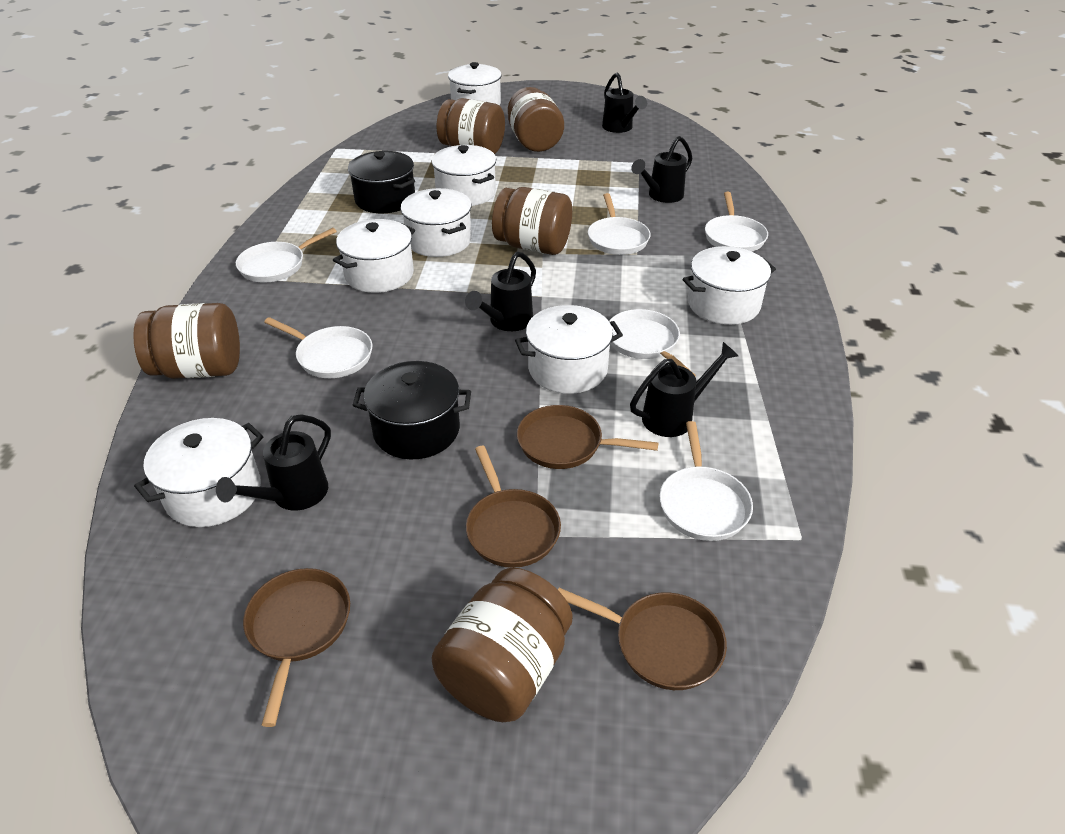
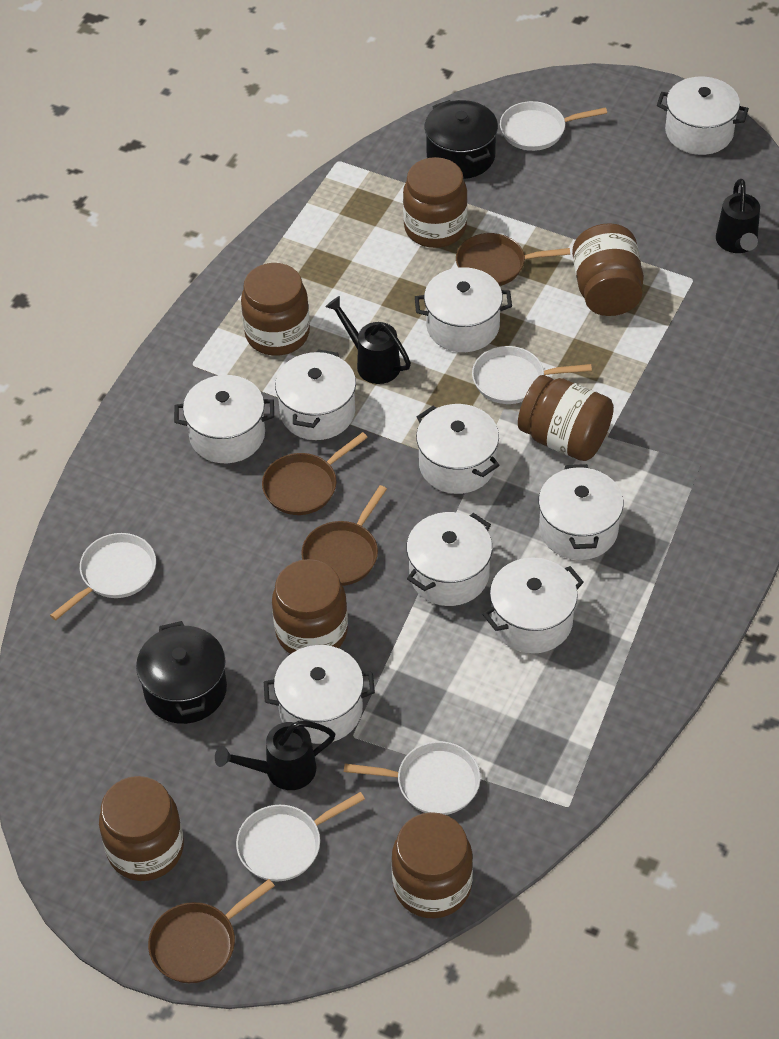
black watering can: [216,414,331,510] [465,252,536,331] [602,72,647,133] [630,342,738,437] [631,136,692,203] = 5 -> [215,721,335,790] [325,296,411,384] [716,179,760,253] = 3
brown jar: [133,303,240,379] [431,568,572,722] [437,98,505,154] [492,187,572,255] [508,87,564,152] = 5 -> [99,776,184,881] [241,263,310,356] [272,559,348,654] [392,812,473,918] [403,157,468,248] [518,375,614,461] [572,223,644,316] = 7
white pan: [236,228,337,283] [264,317,373,378] [588,193,651,255] [609,309,696,376] [660,421,753,541] [705,192,768,252] = 6 -> [50,533,156,621] [236,792,365,881] [344,741,481,815] [472,346,592,404] [500,101,607,151] = 5
white pot: [134,418,264,527] [333,219,415,293] [401,188,472,257] [432,145,496,206] [448,62,502,106] [515,305,623,394] [683,246,776,325] = 7 -> [174,375,274,463] [264,645,375,744] [275,349,356,440] [406,512,492,606] [415,267,512,352] [416,404,499,494] [483,557,584,654] [538,464,623,560] [657,77,749,155] = 9

